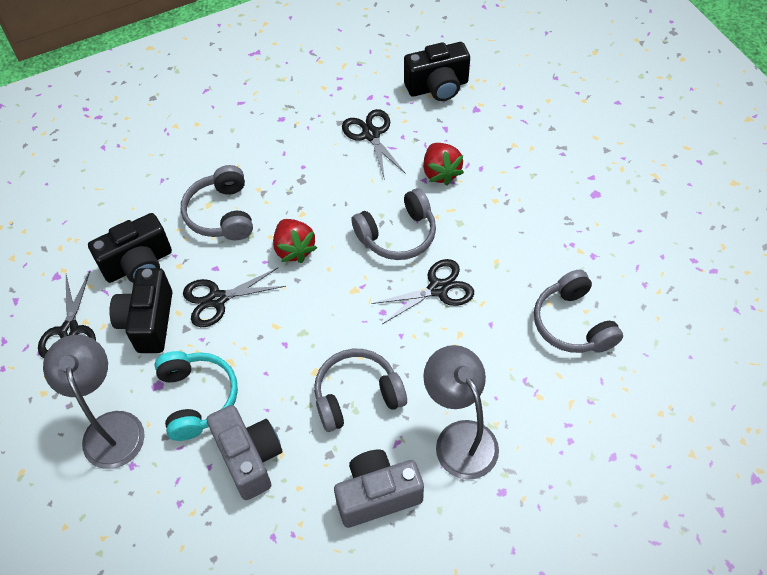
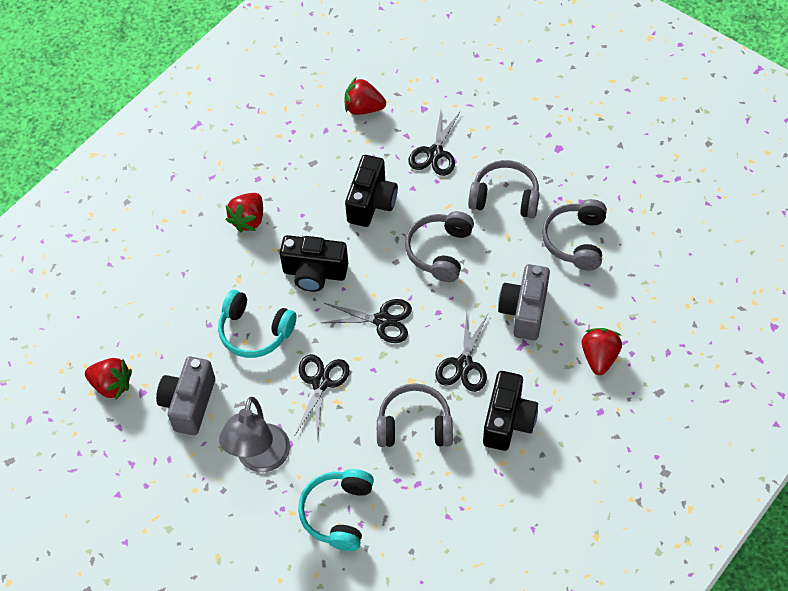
grey lamp: [43,335,145,469] [423,345,499,480] = 2 -> [219,397,290,472] = 1
red strawberry: [273,219,317,263] [423,143,464,185] = 2 -> [85,358,132,400] [225,193,263,232] [345,78,386,115] [582,328,622,375] = 4
turquoise headphones: [155,351,238,441] = 1 -> [218,290,297,358] [298,469,374,551] = 2

